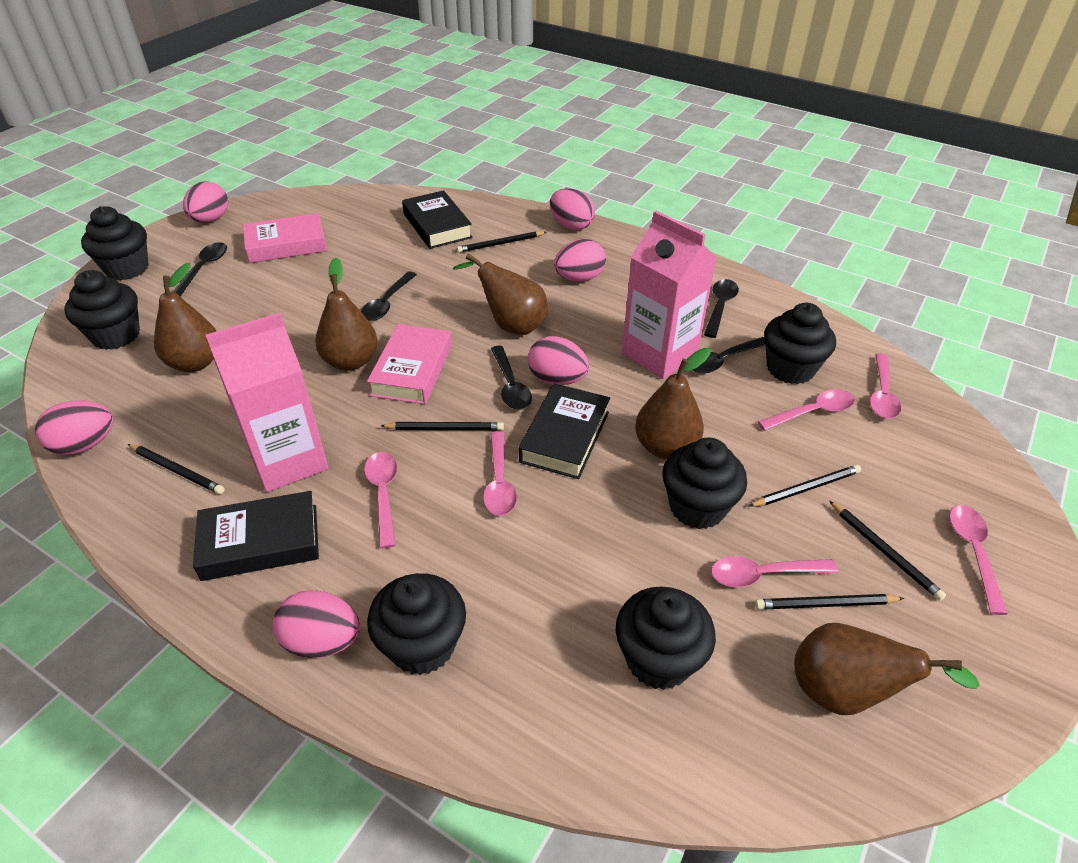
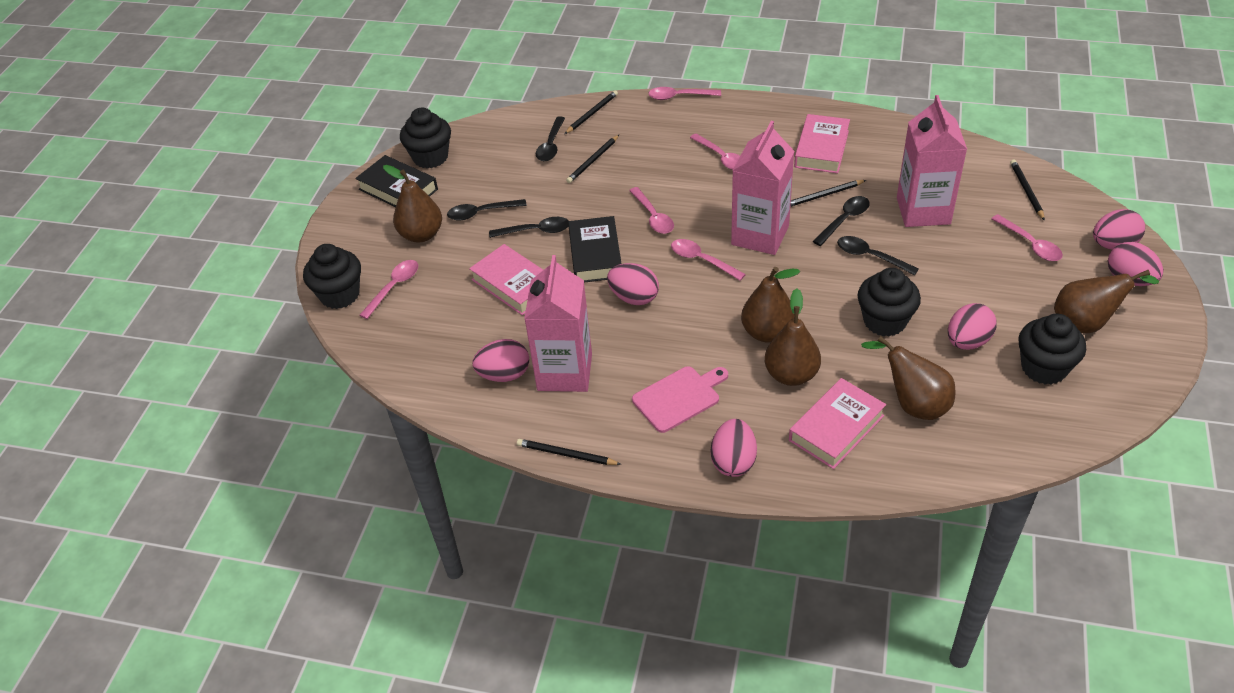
black book: [193,491,319,581] [402,190,473,249] [519,383,610,479] = 3 -> [355,155,438,207] [568,216,622,282] = 2
black cupcake: [64,270,140,350] [81,206,149,280] [367,573,466,675] [616,586,716,690] [662,438,747,529] [764,303,836,384] = 6 -> [303,244,361,309] [400,108,451,168] [858,268,921,337] [1018,314,1086,385] = 4
black pencil: [128,444,225,494] [381,422,504,430] [457,231,547,253] [749,465,861,507] [755,594,904,609] [829,501,946,601] = 6 -> [517,439,621,465] [565,90,618,134] [566,135,619,183] [790,180,866,207] [1010,160,1045,221] = 5
pink book: [243,213,327,263] [367,324,452,404] = 2 -> [469,244,543,315] [789,378,886,469] [794,114,850,173] = 3
pink carton: [206,313,329,492] [622,211,717,379] = 2 -> [524,255,592,392] [731,121,794,255] [897,95,967,227] = 3
pink cutting board: none = 0 -> [632,366,728,433] = 1

